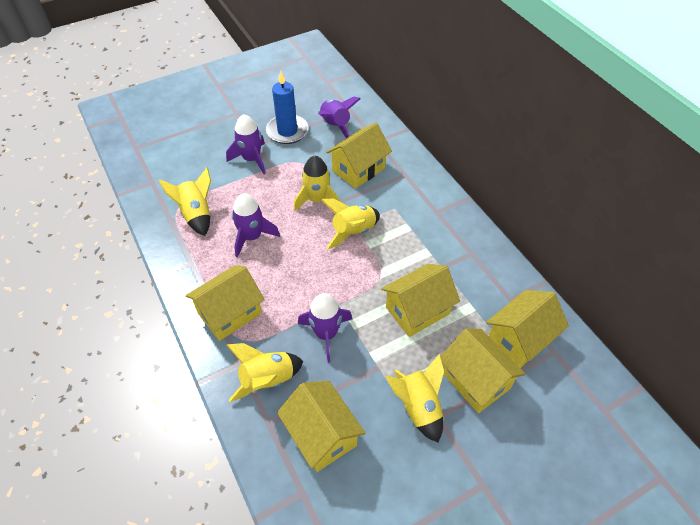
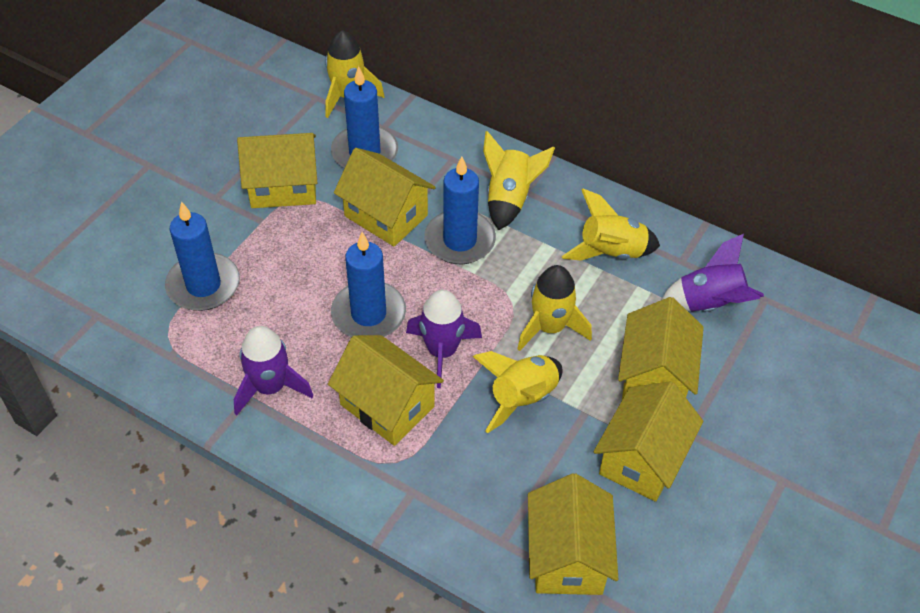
blue candle: [266,71,309,144] = 1 -> [165,201,240,311] [331,66,398,168] [331,232,406,337] [424,156,496,264] = 4
purple rocket: [226,114,266,174] [232,193,280,257] [298,293,352,363] [318,96,361,138] = 4 -> [234,326,314,415] [406,290,482,388] [662,234,764,312] = 3

